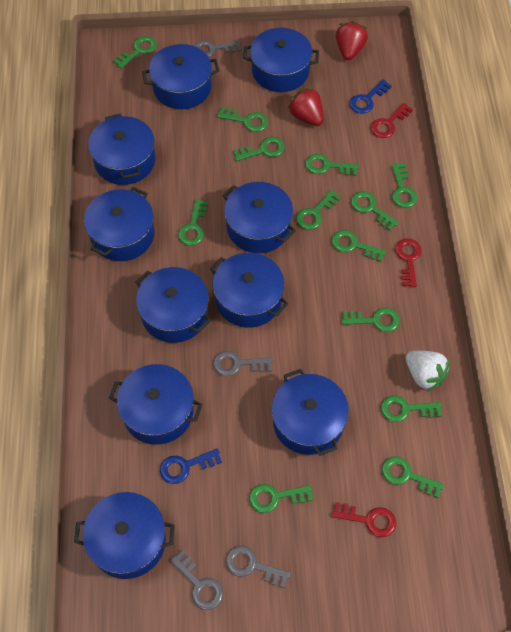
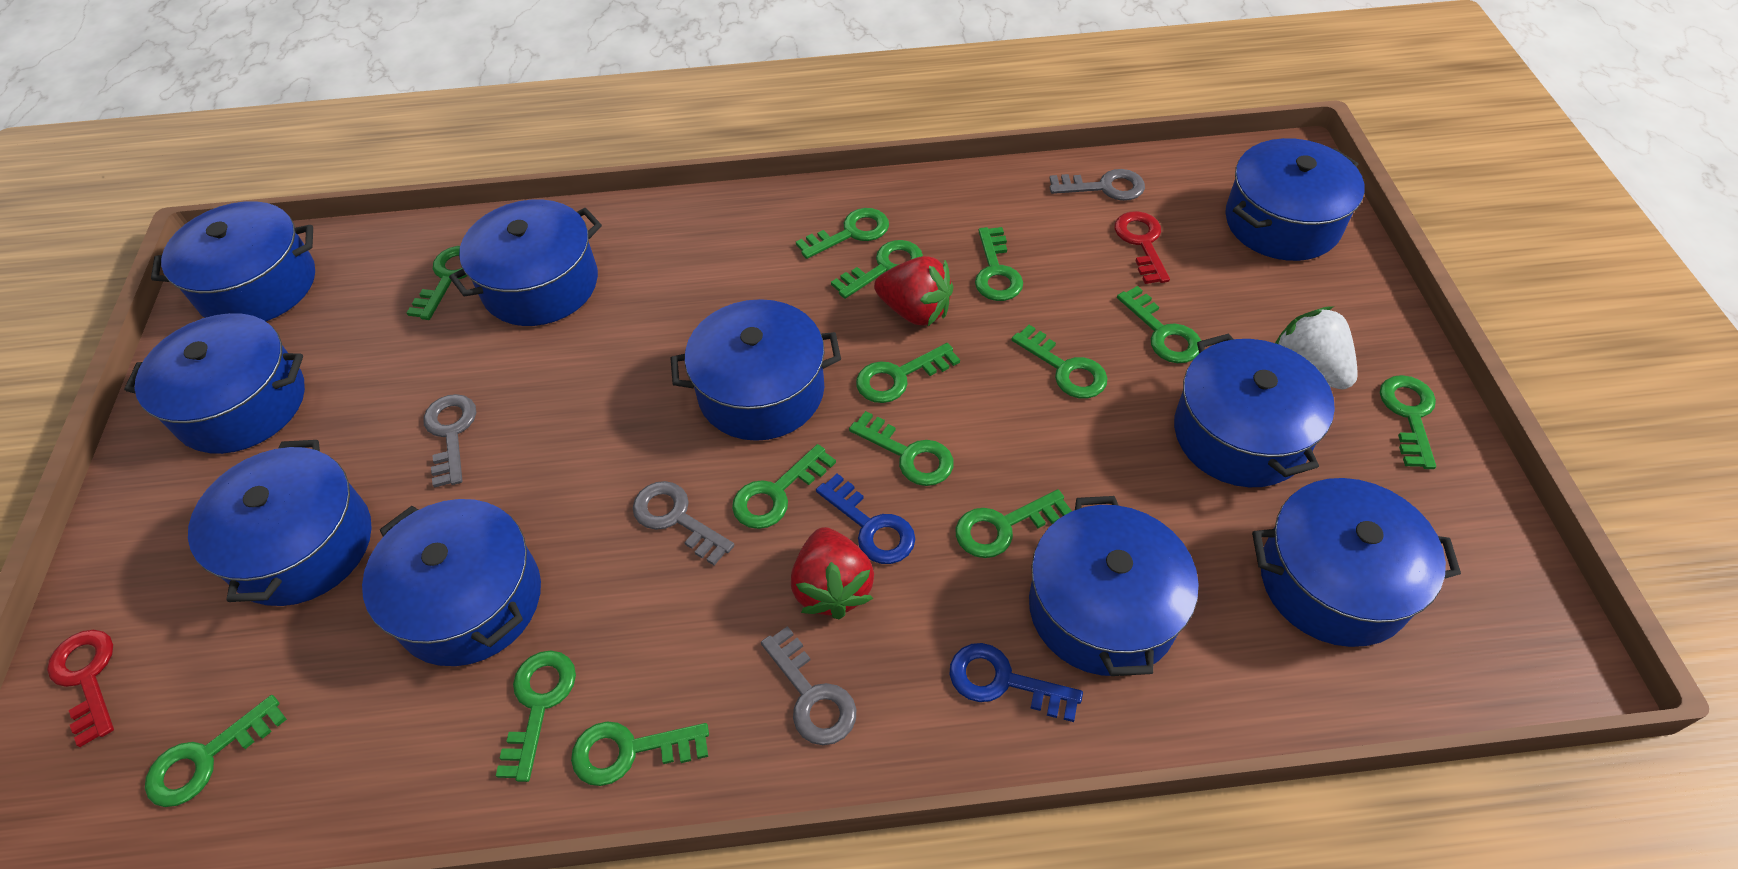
green key: [113,36,157,68] [178,199,208,246] [217,107,268,132] [233,137,285,161] [249,484,313,513] [296,190,341,230] [305,154,359,176] [332,230,386,262] [342,308,400,332] [351,191,399,231] [381,395,442,422] [382,456,444,498] [392,163,418,208] = 13 -> [145,695,287,807] [407,246,467,320] [496,651,576,782] [571,721,709,786] [732,444,836,529] [796,208,889,259] [831,240,923,299] [849,411,954,486] [856,343,960,403] [956,489,1072,558] [975,227,1023,301] [1011,325,1108,399] [1117,286,1201,363] [1380,375,1436,469] = 14
red key: [332,502,396,537] [371,103,413,138] [395,238,421,287] = 3 -> [47,630,114,747] [1115,211,1170,284] = 2

